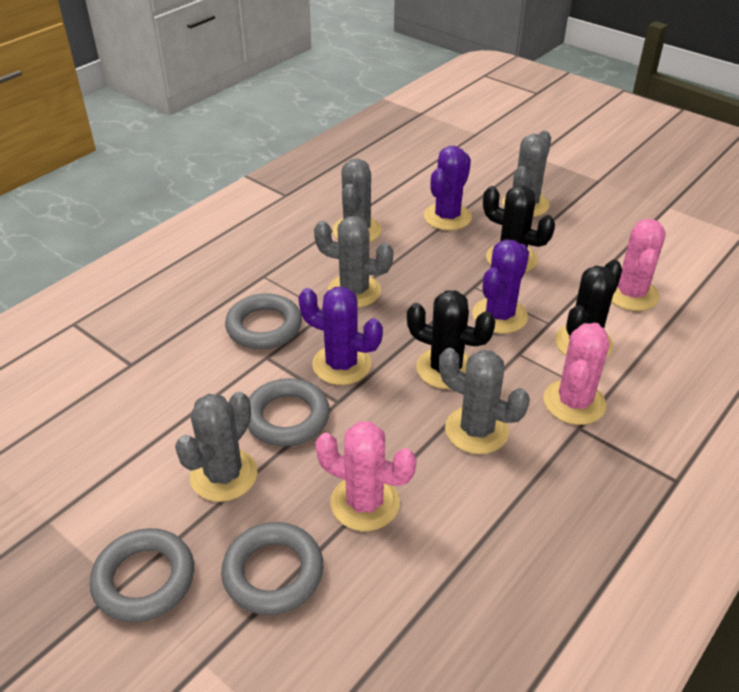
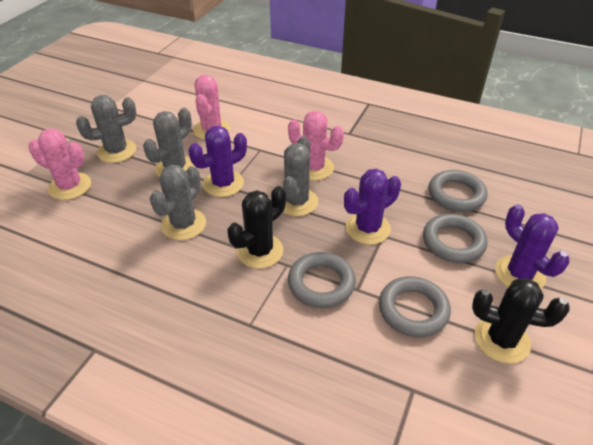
black cactus: [407,290,496,389] [483,185,555,273] [555,260,622,357] = 3 -> [227,186,286,269] [472,278,570,363] = 2
grey cactus: [175,392,257,502] [314,216,393,308] [333,158,382,242] [439,348,530,454] [502,131,551,217] = 5 -> [76,95,136,163] [143,108,195,177] [150,165,206,240] [283,136,318,216] = 4

